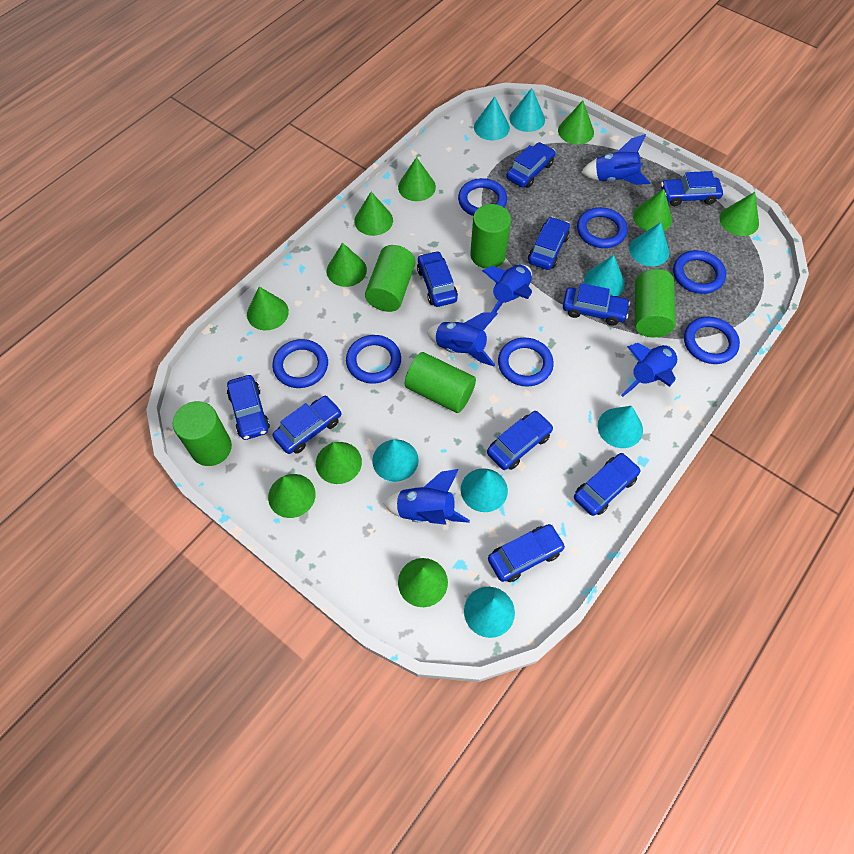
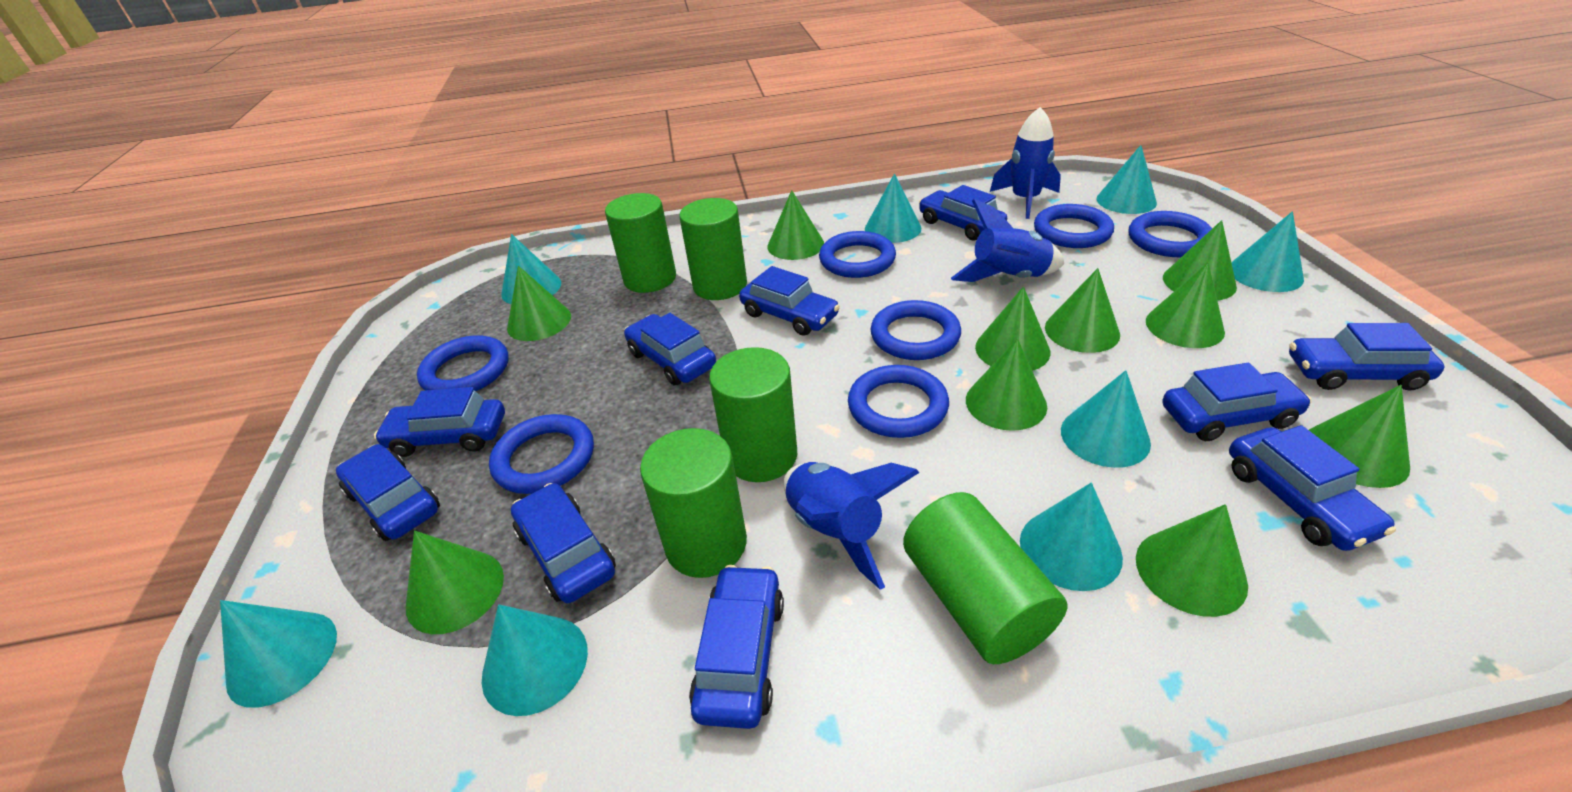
blue rocket: [384,469,470,525] [427,312,498,366] [482,265,532,313] [581,134,650,185] [621,343,678,397] = 5 -> [784,462,919,590] [951,199,1064,282] [990,107,1061,219] = 3

